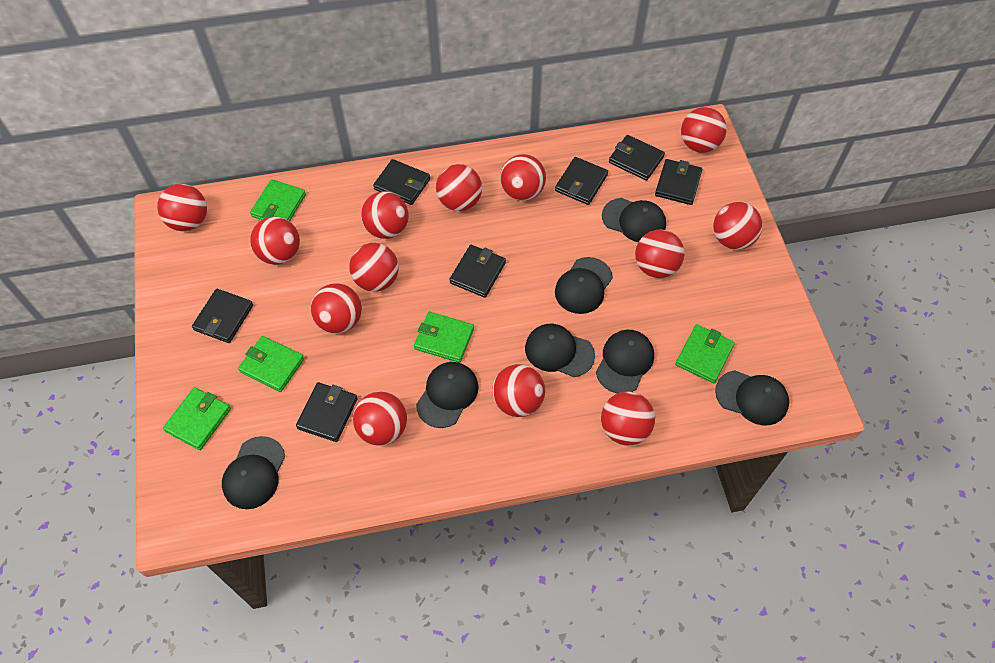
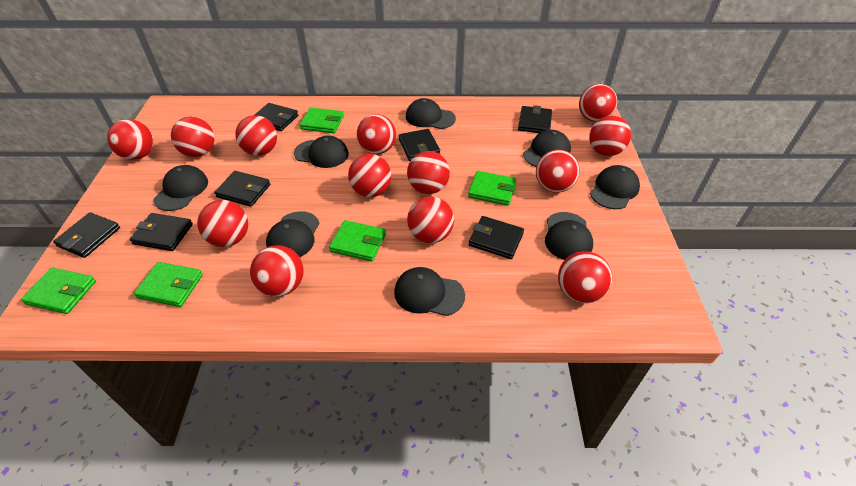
black cap: [222,436,285,509] [416,362,478,428] [525,324,595,377] [555,257,613,314] [596,330,654,394] [602,198,666,242] [715,370,789,425] = 7 -> [154,165,208,211] [266,211,319,257] [294,136,349,168] [394,267,465,316] [406,98,456,129] [523,130,571,167] [545,212,593,260] [590,165,640,209] = 8

